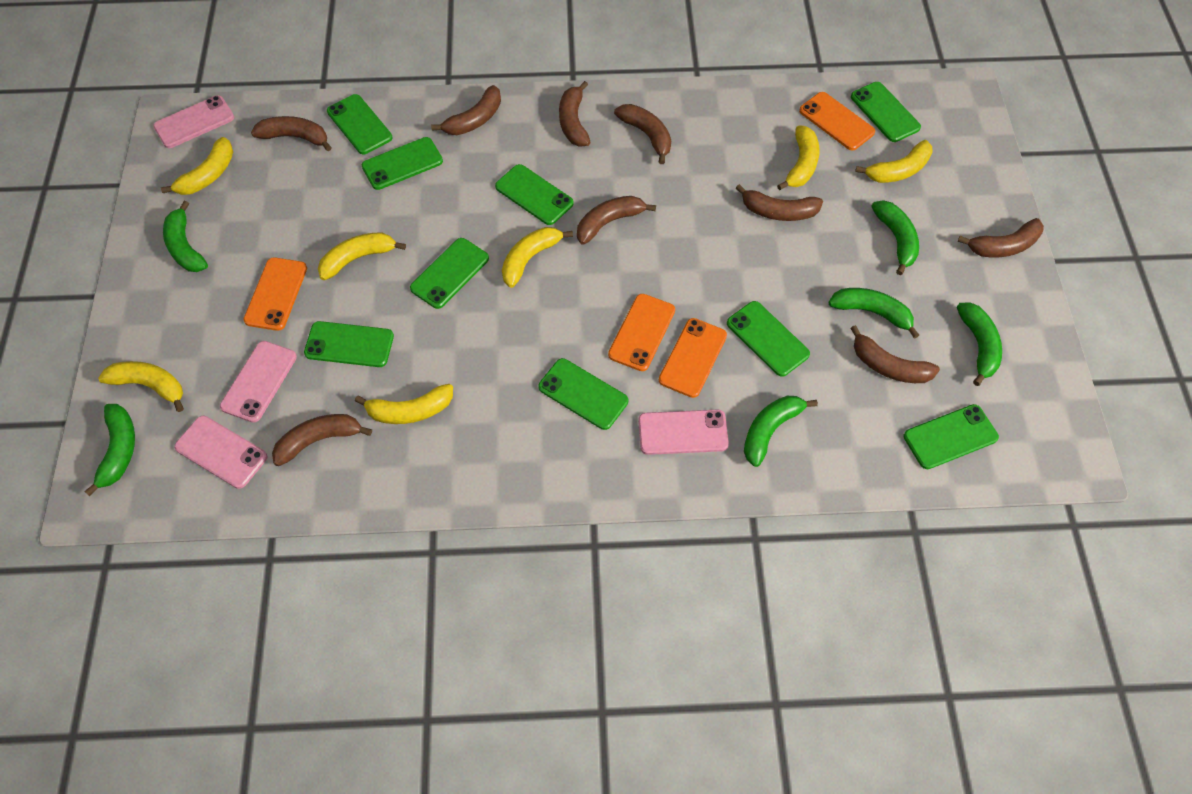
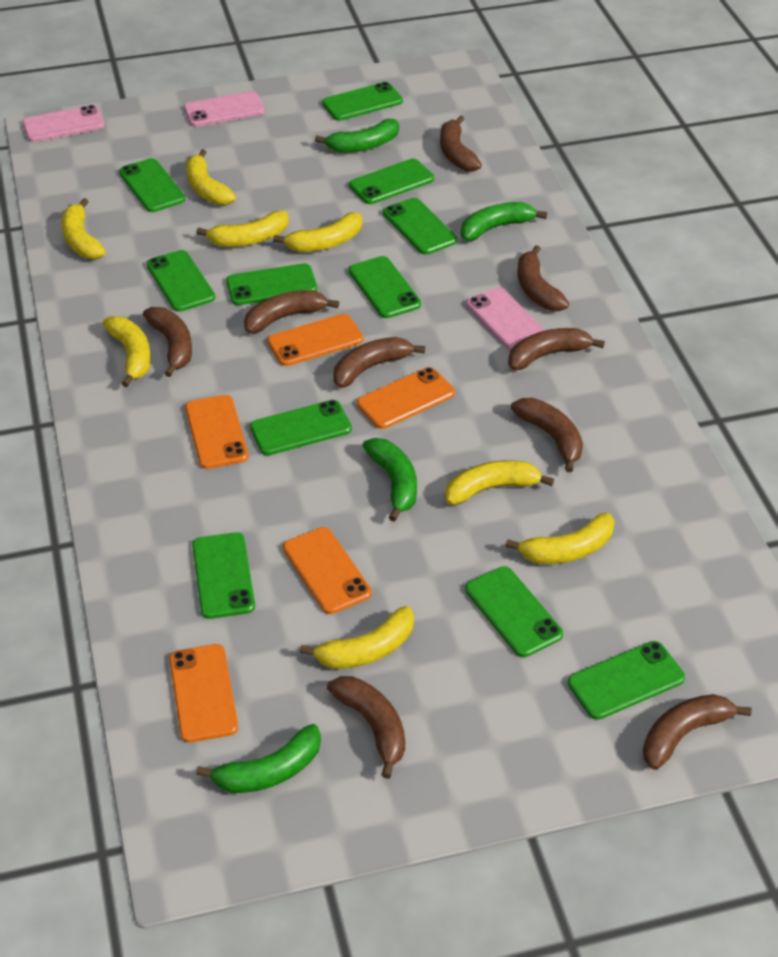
green banana: [84,404,135,496] [163,201,208,272] [744,396,818,467] [828,288,919,339] [871,200,919,275] [957,302,1002,386] = 6 -> [196,724,321,793] [315,119,399,153] [362,438,417,522] [461,202,547,241] = 4
green phone: [304,321,394,367] [327,94,392,154] [362,137,443,190] [410,238,489,309] [495,164,574,225] [538,358,628,430] [727,301,810,377] [851,82,921,142] [904,404,999,469] = 9 -> [119,158,185,212] [146,250,215,312] [192,532,255,619] [226,264,317,305] [250,400,352,455] [322,82,403,121] [349,159,434,204] [349,256,421,318] [383,198,457,255] [465,566,563,657] [568,641,685,720] = 11
orange phone: [243,257,307,331] [608,294,675,371] [659,318,727,398] [799,92,875,150] = 4 -> [169,644,238,743] [185,395,249,469] [267,314,363,366] [283,527,372,614] [357,367,455,429] = 5
pink phone: [153,95,234,148] [174,416,267,489] [220,341,297,423] [638,409,729,455] = 4 -> [23,105,105,142] [184,91,265,127] [466,287,546,350] = 3
yellow banana: [98,361,184,412] [161,137,233,195] [318,232,406,280] [355,384,453,424] [502,227,573,288] [777,125,820,190] [855,140,933,183] = 7 -> [61,198,106,259] [103,316,151,387] [186,149,236,205] [196,211,289,247] [273,212,362,252] [300,606,414,669] [445,460,554,505] [506,513,615,564] = 8

